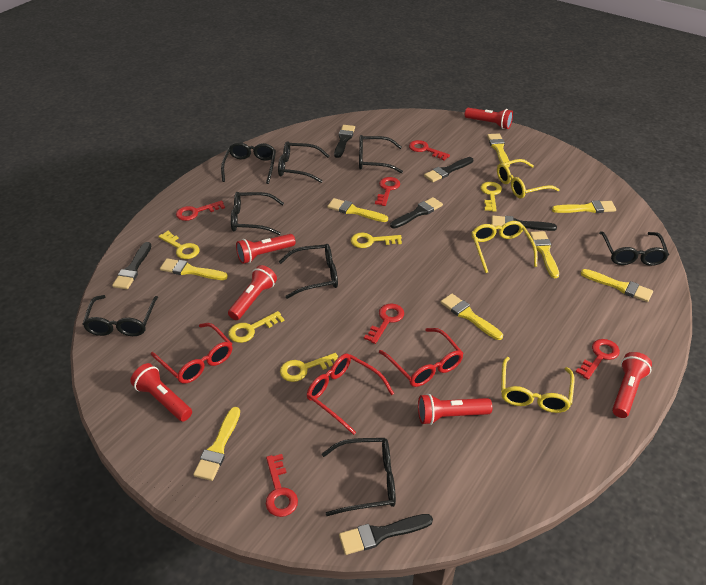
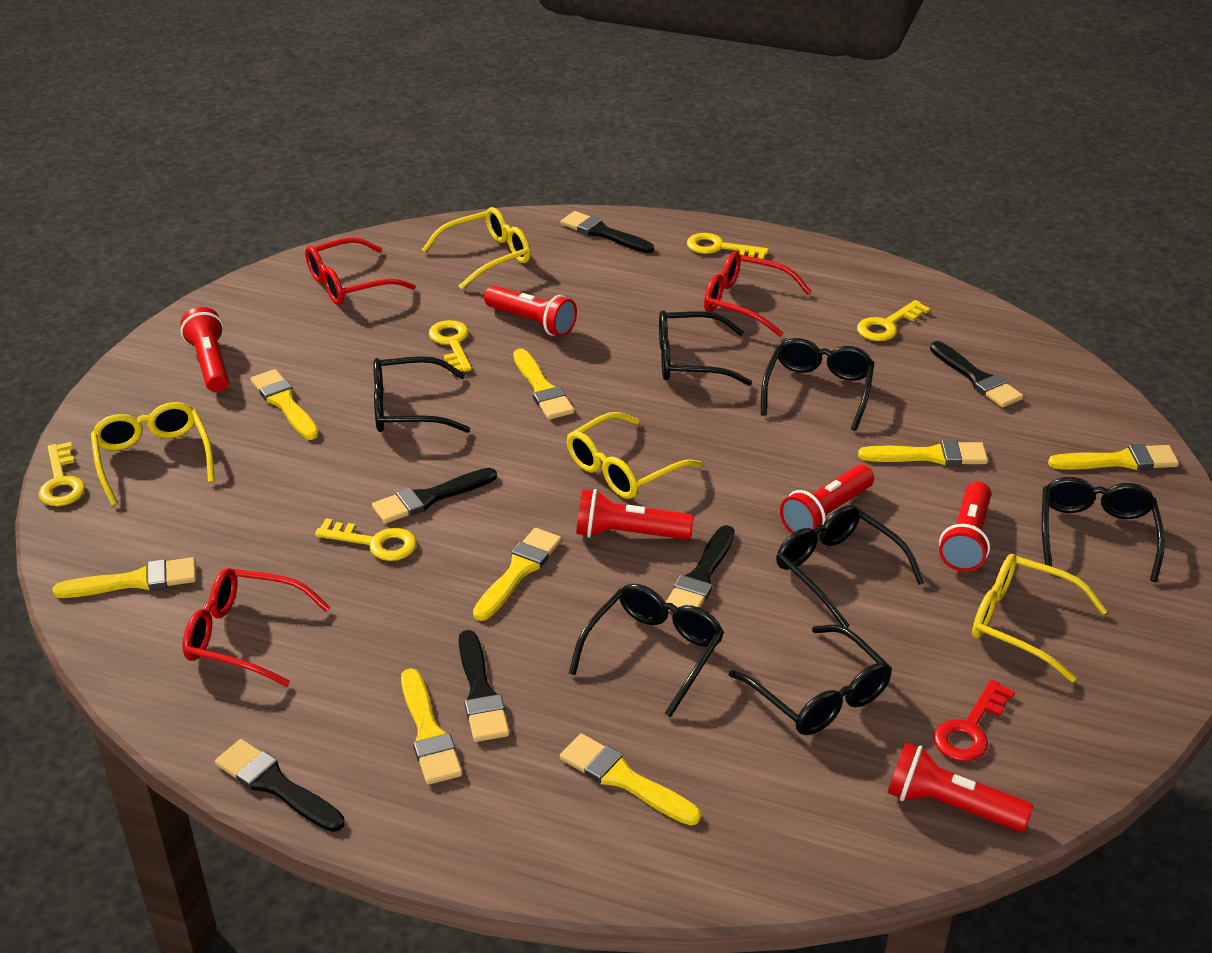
black glasses: [83,295,158,336] [221,142,276,184] [231,192,284,235] [278,141,329,183] [279,244,338,299] [322,438,396,516] [359,135,403,173] [599,231,669,266] = 8 -> [373,356,470,433] [569,584,724,717] [659,310,752,386] [729,625,892,735] [761,338,874,431] [776,505,925,628] [1042,477,1165,582] = 7
red key: [176,201,225,221] [266,454,298,517] [364,304,404,344] [375,177,400,206] [409,140,450,160] [576,339,620,379] = 6 -> [934,680,1015,762] = 1
yellow glasses: [471,221,537,273] [497,159,560,198] [501,357,574,413] = 3 -> [91,402,215,506] [422,207,531,290] [567,412,703,499] [972,554,1108,682] = 4

